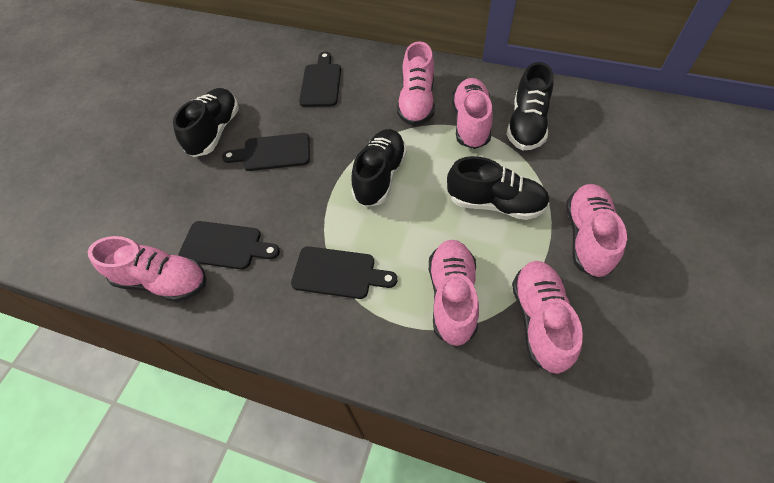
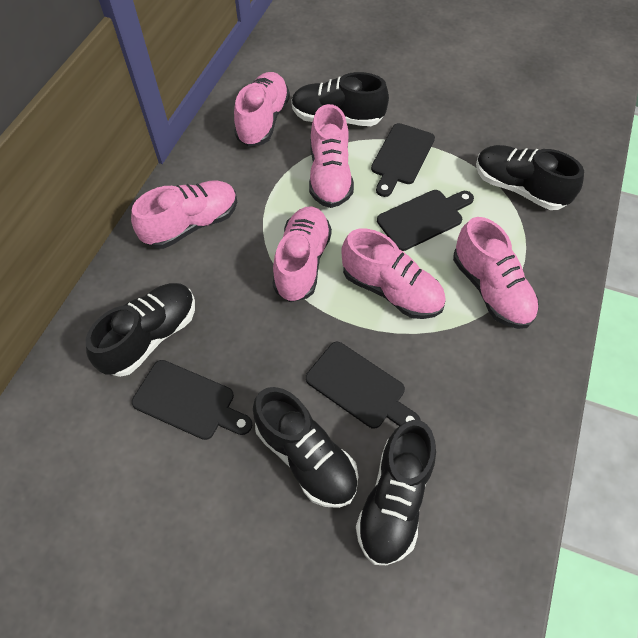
black shoe: [173,88,239,157] [351,129,407,207] [447,156,550,220] [506,62,554,150] = 4 -> [86,283,195,377] [253,387,358,508] [291,72,389,126] [356,420,436,565] [476,145,584,210] = 5

